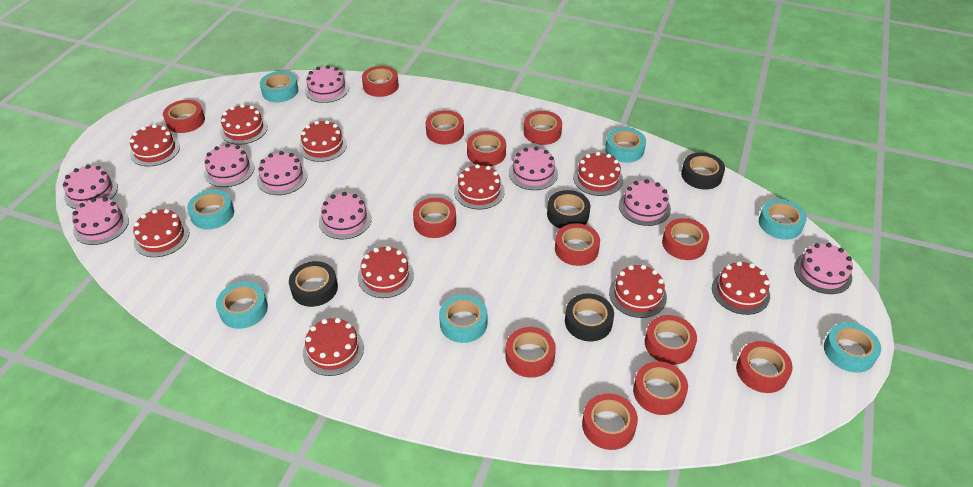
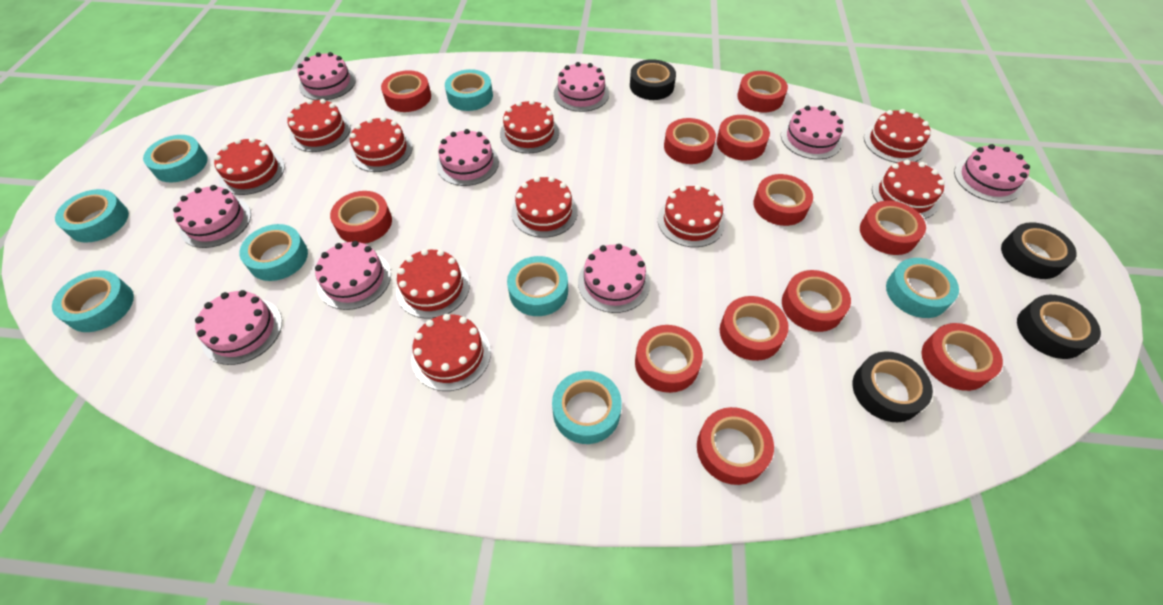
red tape: [163,100,205,133] [362,66,399,97] [413,198,456,238] [426,110,464,144] [467,131,506,166] [505,327,556,378] [524,111,562,145] [555,223,600,266] [582,393,638,450] [633,361,688,415] [645,315,697,365] [662,218,709,260] [736,341,793,393] = 13 -> [330,191,392,244] [381,70,431,112] [635,325,703,393] [664,118,716,164] [697,407,774,485] [716,115,770,161] [720,296,789,361] [737,71,788,112] [754,174,813,226] [782,270,851,332] [860,201,926,255] [922,323,1003,391] = 12
turquoise tape: [187,190,234,229] [216,282,268,329] [260,71,298,102] [439,295,487,343] [605,127,646,163] [759,199,807,240] [824,322,881,373] = 7 -> [52,270,134,332] [55,189,129,243] [143,135,208,182] [239,224,308,281] [445,69,493,111] [507,256,568,316] [552,371,622,444] [886,258,959,318] = 8

